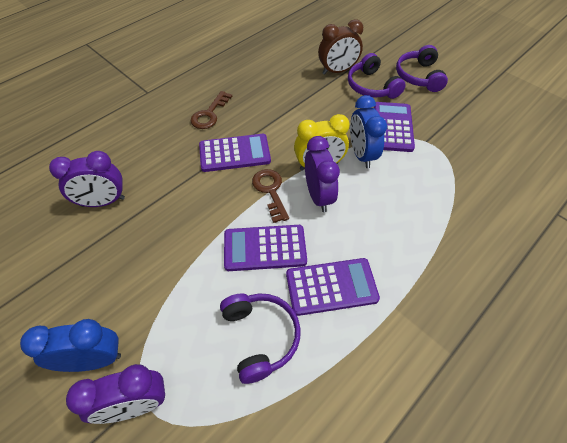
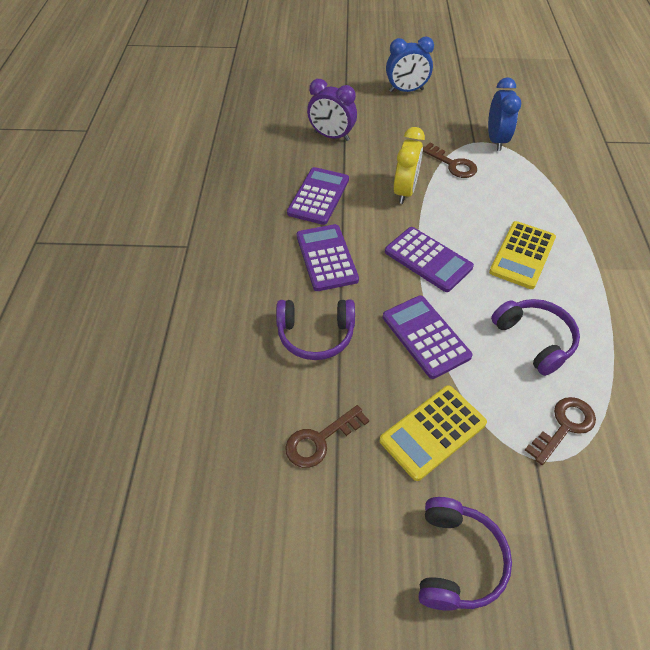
brown clock: [318,19,363,75] = 1 -> none = 0
brown key: [191,91,232,129] [252,169,289,223] = 2 -> [285,405,369,468] [423,143,477,178] [525,397,596,465] = 3
purple clock: [49,151,125,207] [66,364,165,424] [305,136,340,212] = 3 -> [307,79,357,141] = 1
yellow calculator: none = 0 -> [380,385,487,481] [489,221,556,289] = 2

